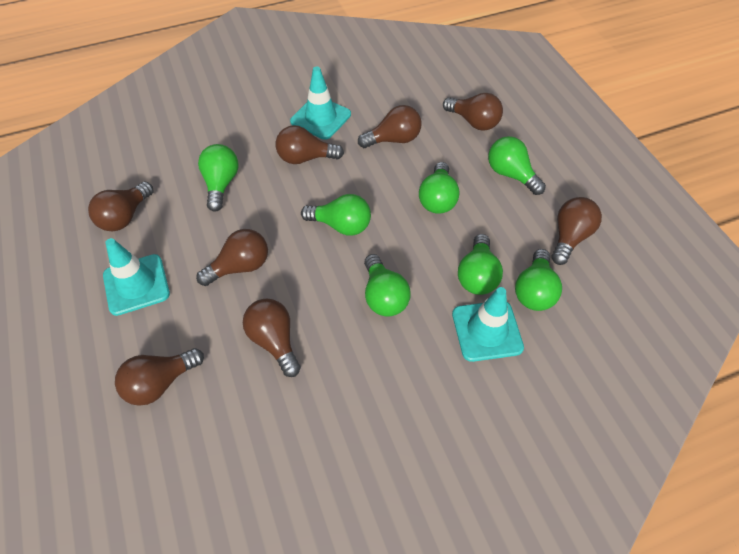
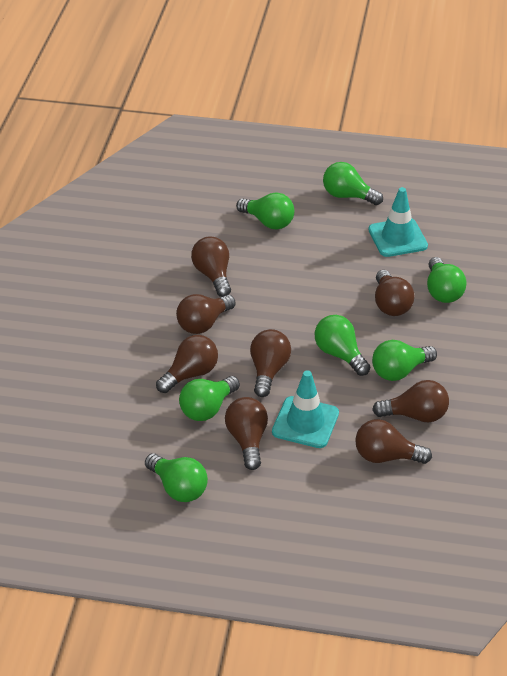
turquoise traffic cone: [103,238,170,316] [290,67,351,140] [452,287,524,362] = 3 -> [272,370,339,448] [368,187,428,257] = 2

